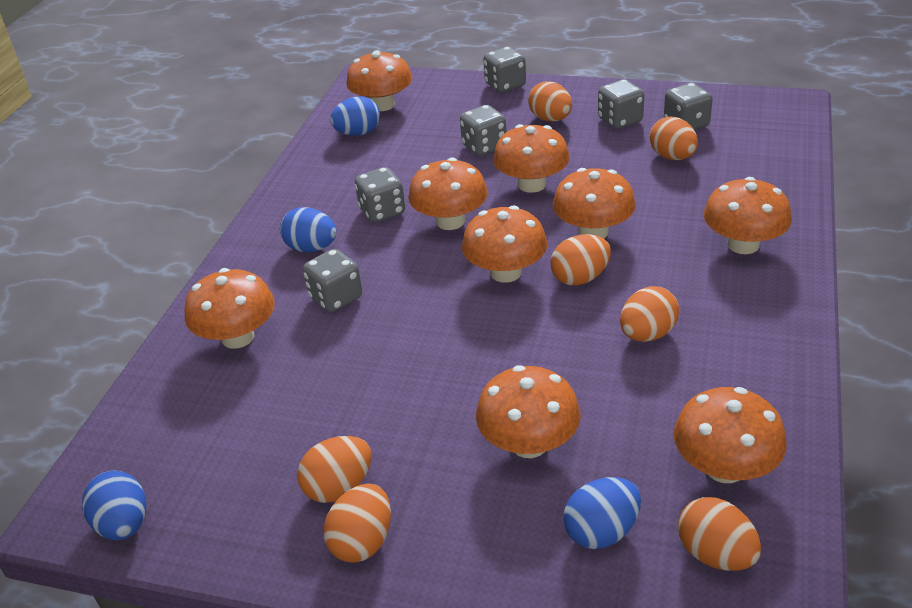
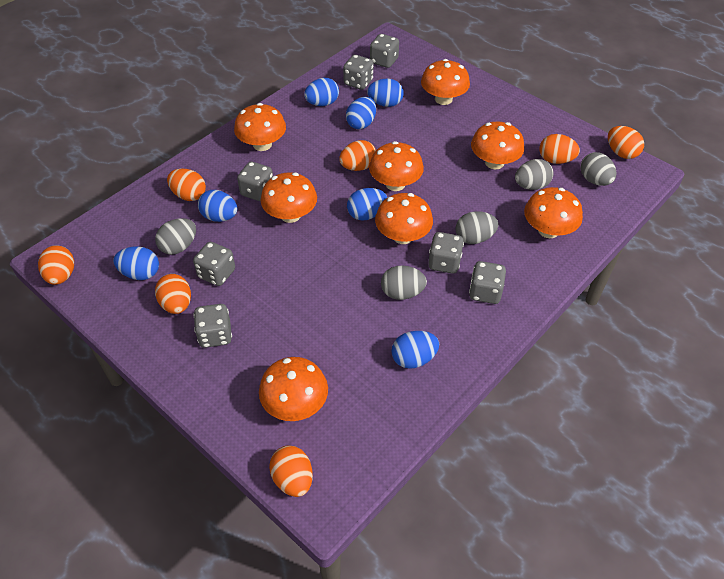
blue egg: [82,470,146,540] [280,207,336,252] [330,96,380,136] [563,477,641,549] = 4 -> [113,246,159,280] [198,190,237,222] [304,78,339,106] [346,97,376,129] [347,188,387,221] [367,79,404,107] [391,331,439,369] = 7
grey dice: [303,249,362,312] [355,167,405,222] [460,105,506,156] [483,47,526,92] [598,79,644,129] [664,83,713,130] = 6 -> [193,242,235,286] [194,304,232,348] [237,162,273,201] [343,55,373,90] [370,34,399,68] [428,232,464,274] [469,261,506,304] = 7
grey egg: none = 0 -> [155,218,196,255] [381,265,427,300] [455,211,498,244] [515,159,554,190] [580,152,616,186] = 5
orange mushroom: [184,268,275,349] [346,50,412,111] [408,157,488,230] [462,205,547,282] [476,365,581,458] [493,124,570,193] [553,168,636,238] [674,387,787,483] [704,177,792,254] = 9 -> [234,103,286,151] [259,357,328,421] [261,173,317,223] [369,141,424,191] [375,193,433,244] [421,59,470,105] [471,122,524,169] [524,187,583,238] = 8

